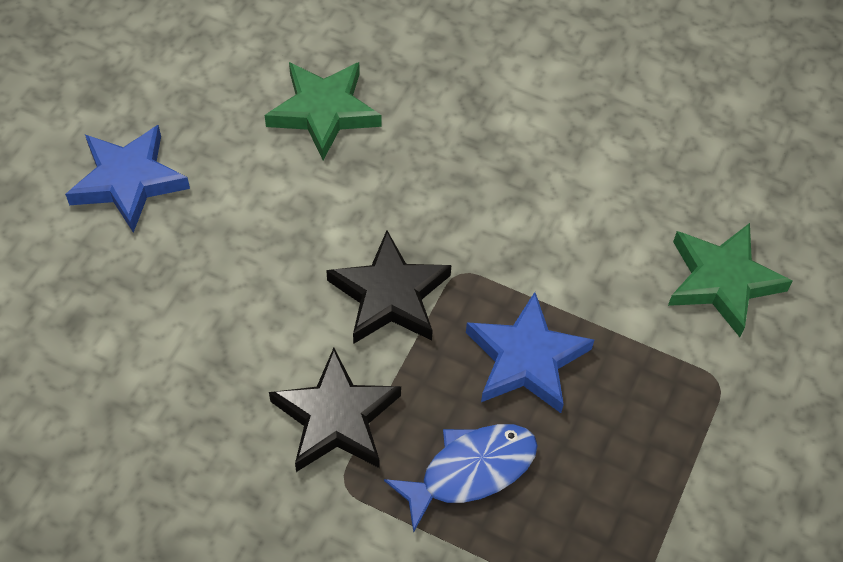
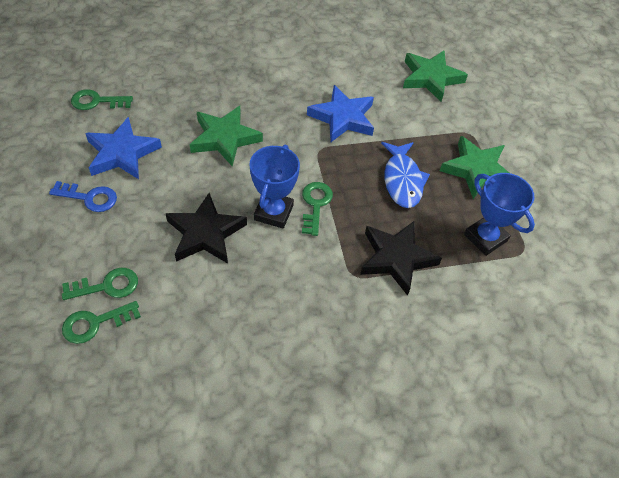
blue key: none = 0 -> [49,181,117,212] = 1
blue trophy: none = 0 -> [250,145,300,228] [464,173,535,256] = 2
green key: none = 0 -> [62,268,138,300] [62,301,141,344] [71,89,133,110] [302,182,333,236] = 4
green star: [265,62,381,160] [668,223,793,337] = 2 -> [190,106,263,166] [403,51,468,102] [440,136,509,199] = 3

